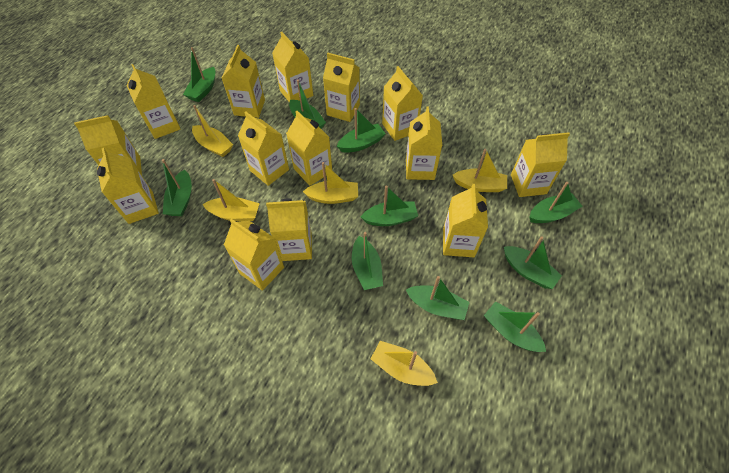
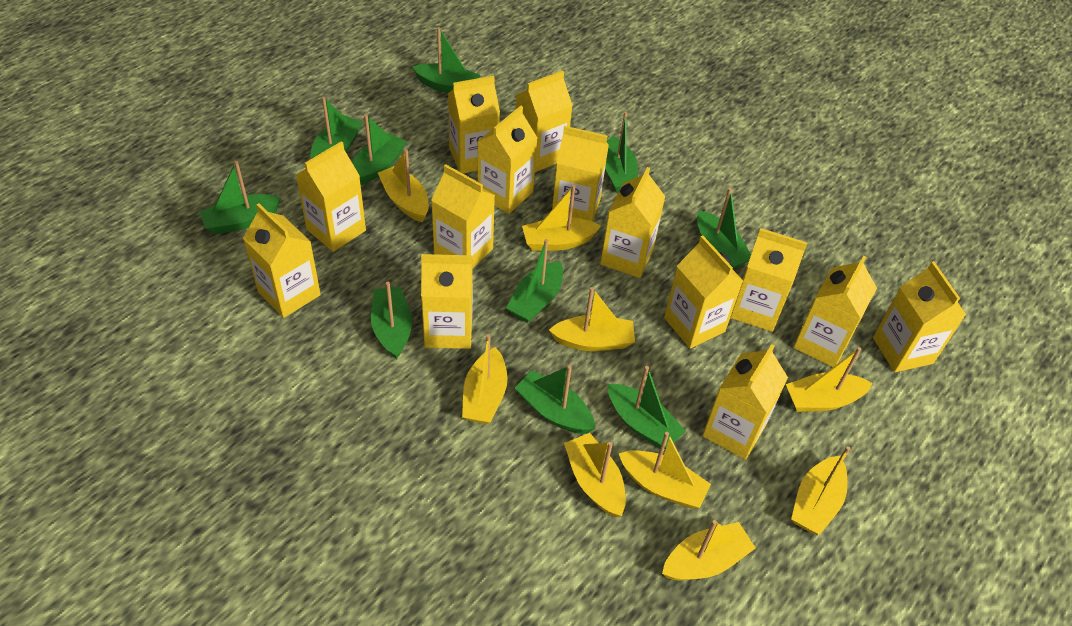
yellow boat: [192,105,233,157] [202,179,260,221] [303,162,358,204] [371,341,438,386] [453,149,507,192] = 5 -> [378,149,429,222] [462,334,507,424] [522,185,601,251] [549,287,635,351] [564,433,626,517] [619,432,711,508] [662,520,756,580] [786,347,872,412] [791,446,851,535] = 9

